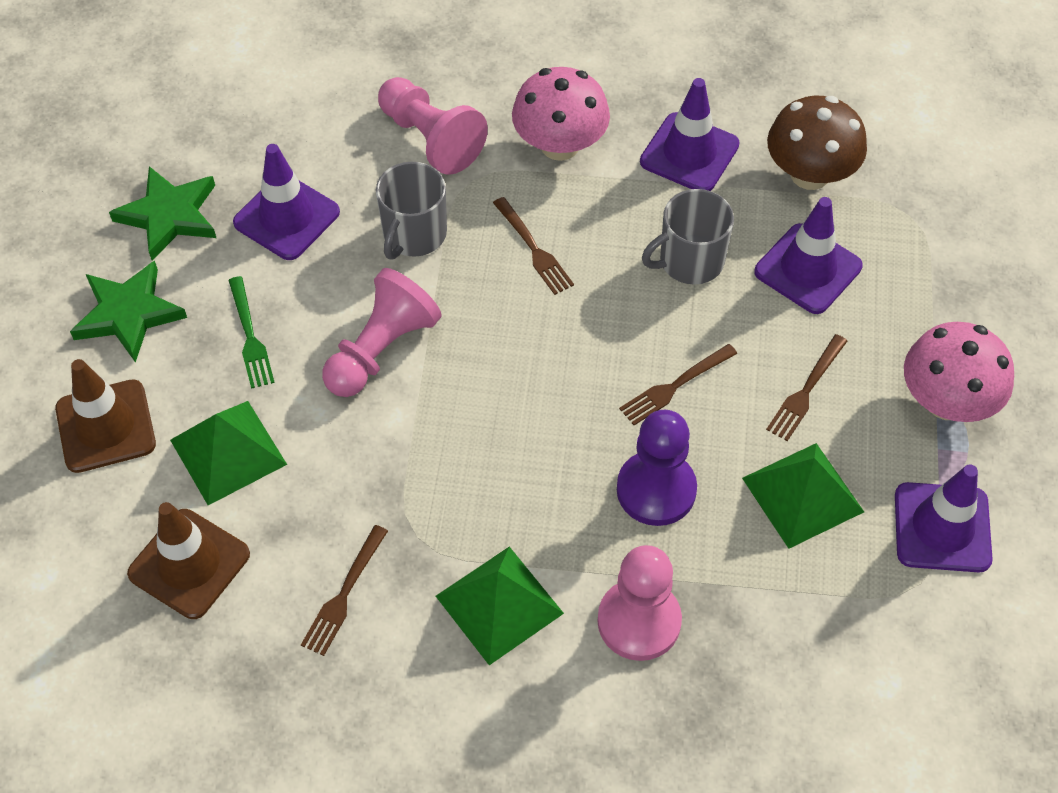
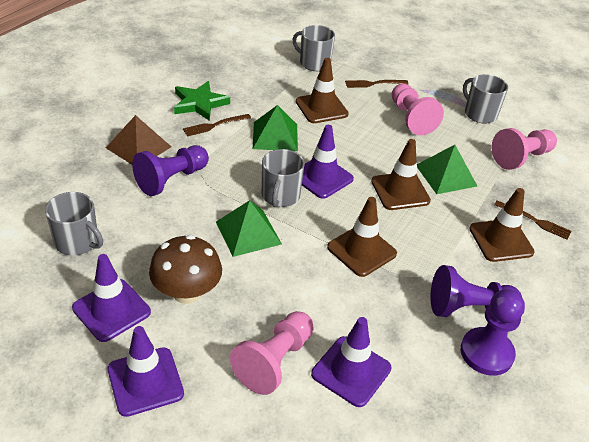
brown fork: [301,525,388,656] [493,197,574,295] [619,344,737,425] [766,334,847,441] = 4 -> [183,114,251,137] [345,80,409,88] [494,201,571,240] = 3
brown pyramid: none = 0 -> [106,115,171,165] = 1
brown traffic cone: [55,359,156,473] [127,502,250,619] = 2 -> [296,58,349,123] [327,197,397,277] [371,139,431,210] [469,188,535,262] = 4
green fork: [228,276,275,389] = 1 -> none = 0
green star: [70,261,187,363] [109,166,216,261] = 2 -> [174,81,230,121] = 1
grey mug: [376,162,447,260] [642,189,734,285] = 2 -> [45,192,103,256] [262,149,305,207] [293,25,335,71] [463,74,508,124] = 4
pink mushroom: [512,67,610,161] [904,322,1014,422] = 2 -> none = 0
purple pawn: [617,410,697,526] = 1 -> [132,145,209,196] [430,265,522,317] [460,289,525,376] = 3

